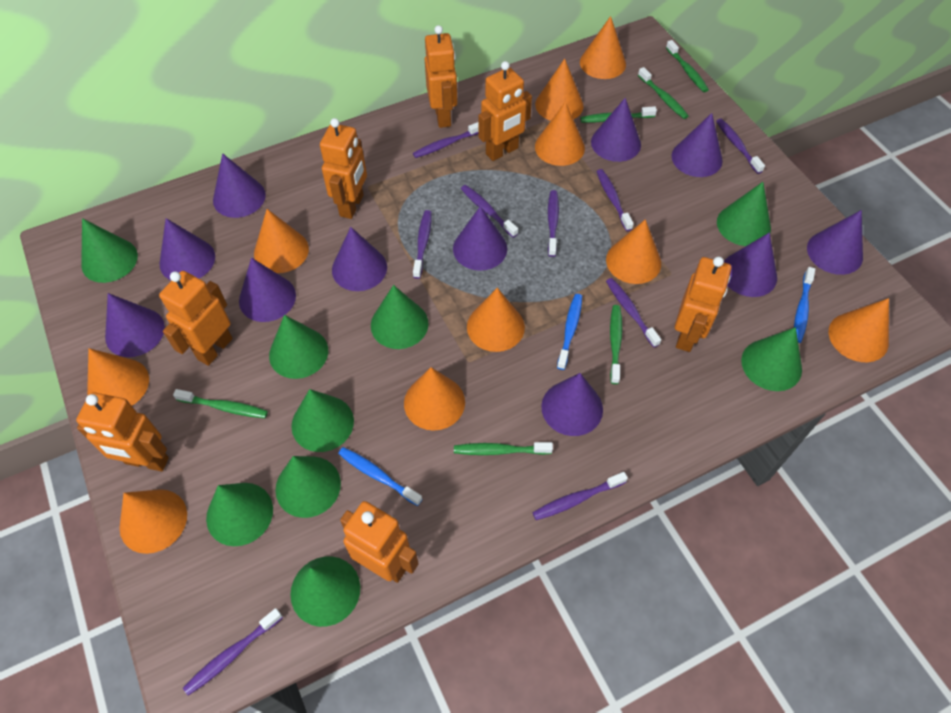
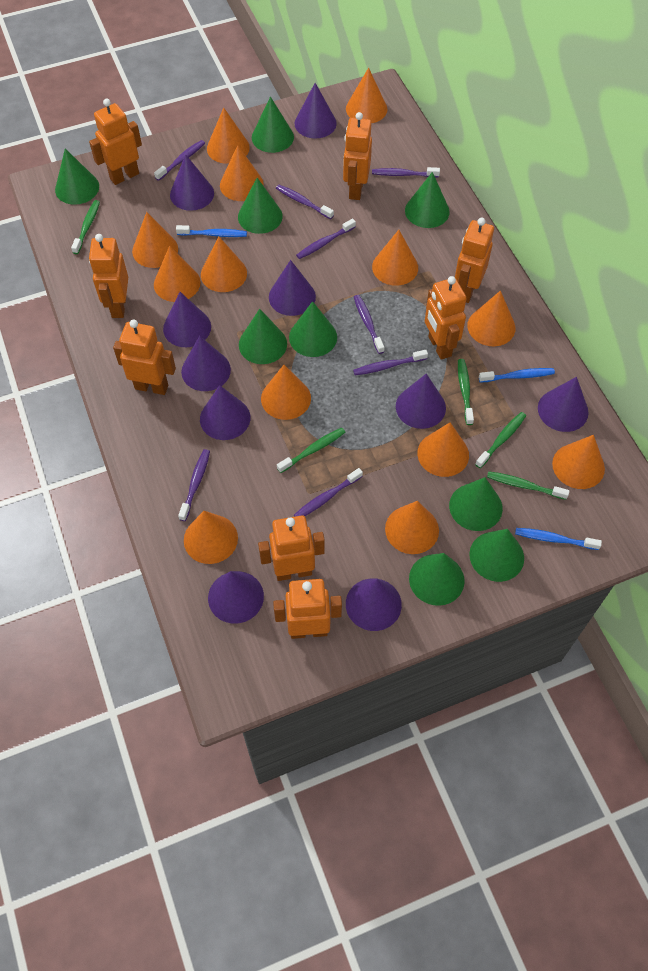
green toothbrush: [173,389,268,418] [454,442,553,455] [580,106,657,123] [610,305,622,384] [638,67,689,119] [666,40,709,92] = 6 -> [71,200,100,254] [277,428,345,473] [458,359,474,425] [475,412,526,468] [487,471,570,500] = 5
orange cone: [87,348,149,406] [119,489,187,554] [254,209,309,273] [404,367,465,431] [467,288,525,352] [535,59,583,121] [535,102,585,166] [580,16,626,79] [606,219,661,284] [829,298,889,362] = 10 -> [132,212,178,268] [154,246,201,302] [184,511,238,564] [201,236,247,292] [207,107,250,164] [220,145,264,201] [261,365,311,420] [346,68,387,123] [372,230,418,286] [385,501,439,554] [417,422,469,477] [467,291,515,346] [552,435,605,489] = 13
orange robot: [76,392,169,471] [159,271,232,366] [320,118,367,219] [340,501,419,583] [425,25,457,128] [478,61,532,161] [675,257,731,352] = 7 -> [89,99,142,185] [89,234,128,318] [113,319,176,395] [258,515,325,581] [273,579,342,639] [343,112,372,200] [425,276,467,360] [455,218,494,303] = 8
purple cone: [105,293,165,357] [160,218,215,281] [213,153,266,218] [239,258,296,322] [332,227,387,291] [453,206,507,271] [541,373,603,436] [591,98,641,162] [672,113,723,177] [724,232,777,297] [807,210,863,275] = 11 -> [163,292,211,347] [170,154,214,211] [181,336,231,391] [200,385,250,440] [208,571,264,624] [269,260,316,316] [295,83,337,139] [346,578,402,631] [396,374,446,429] [538,377,588,432] = 10
purple toothbrush: [183,608,283,696] [413,122,478,158] [413,210,432,279] [461,185,518,238] [532,472,628,520] [548,190,559,257] [596,169,634,231] [606,278,661,347] [716,119,765,174] = 9 -> [154,140,205,181] [178,449,210,521] [276,185,334,219] [294,468,363,516] [296,219,356,259] [353,350,428,375] [354,295,385,354] [372,167,440,178] = 8

